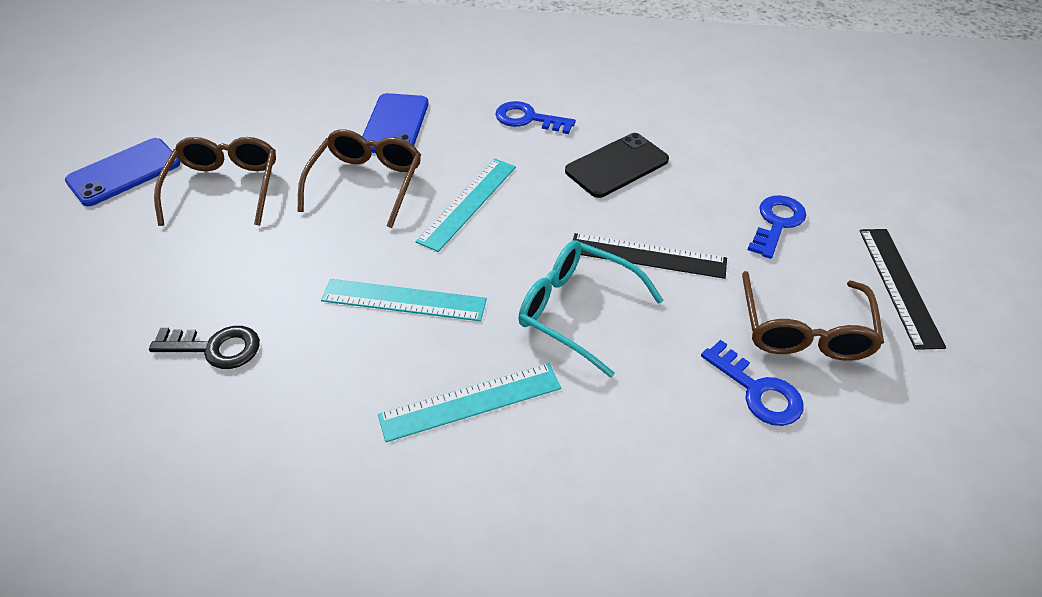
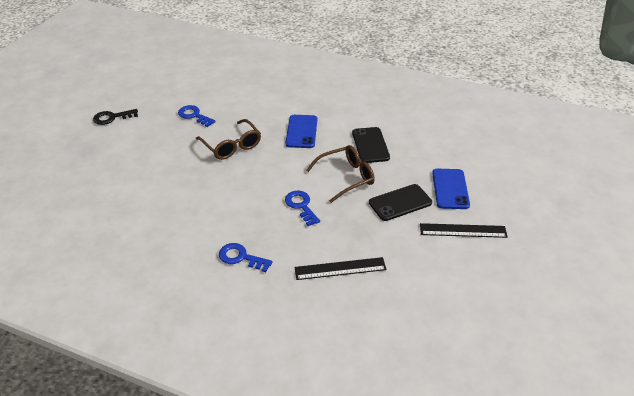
black phone: [565,133,669,198] = 1 -> [352,127,390,163] [369,184,432,221] = 2
brown glasses: [154,137,276,226] [297,129,421,228] [742,271,884,361] = 3 -> [196,119,261,160] [306,145,375,203] = 2
turquoise glasses: [518,240,663,378] = 1 -> none = 0
turquoise ruler: [321,279,487,321] [378,363,561,442] [416,159,516,252] = 3 -> none = 0

